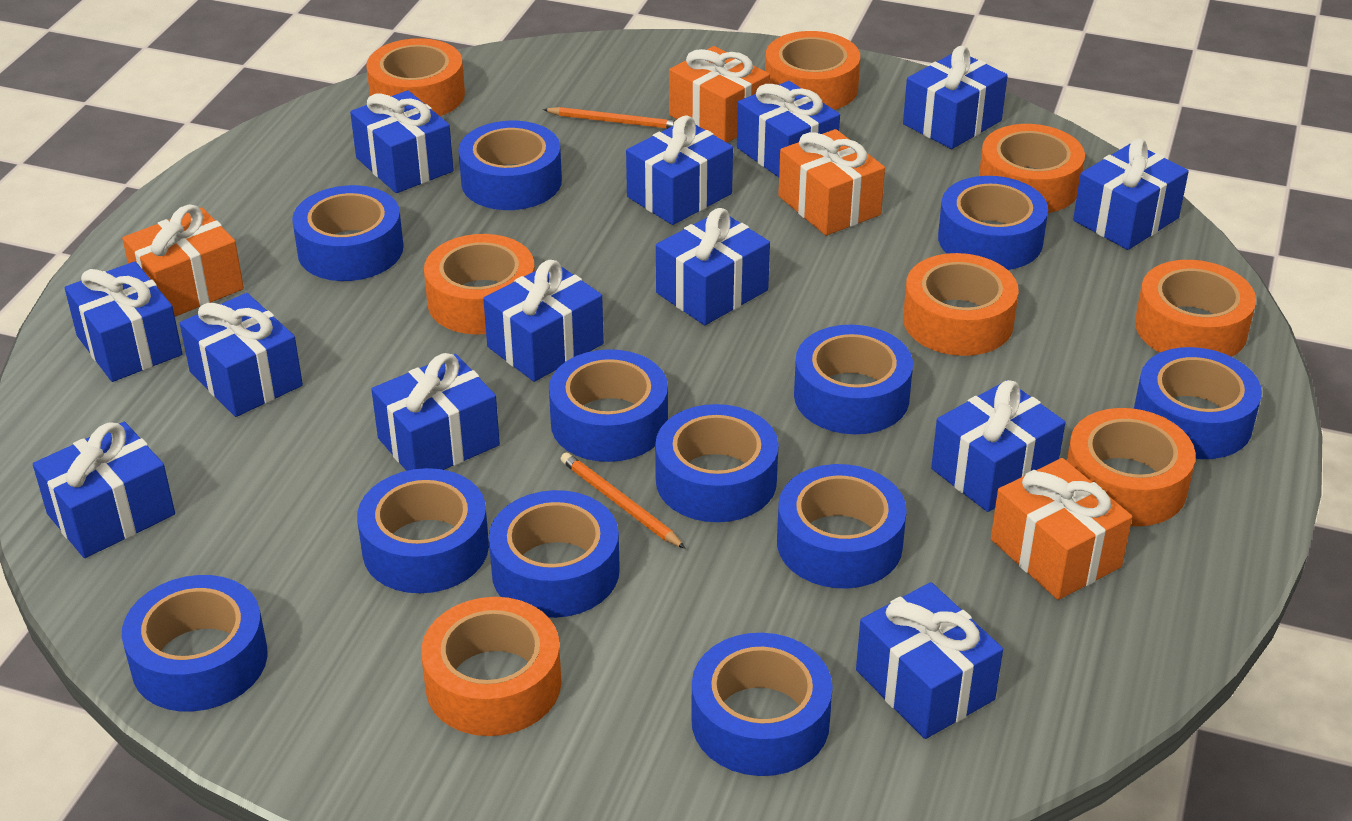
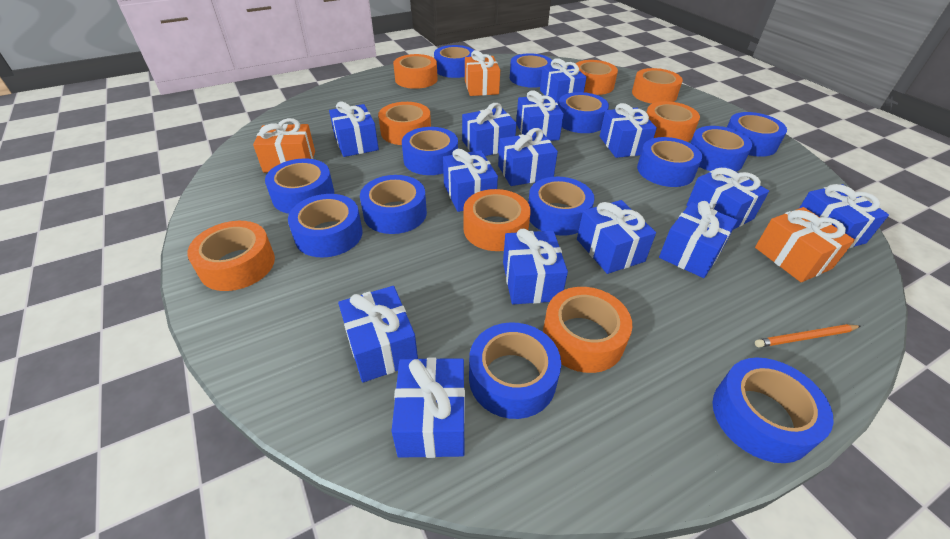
blue gift: [33,422,175,558] [65,261,183,382] [180,293,303,417] [350,90,454,193] [371,353,500,471] [483,260,604,382] [626,116,733,225] [656,208,770,325] [737,81,840,177] [856,582,1003,739] [903,46,1008,149] [931,380,1065,512] [1073,139,1189,250] = 13 -> [329,101,379,157] [338,286,418,383] [392,357,465,458] [443,149,498,212] [462,103,517,156] [498,128,558,186] [503,229,568,305] [516,90,564,141] [540,58,587,104] [577,200,656,274] [600,103,657,158] [659,201,738,278] [686,166,769,230] [799,184,889,248] = 14
blue tape: [122,575,268,712] [292,185,404,281] [357,468,489,593] [459,121,562,210] [489,490,620,618] [549,349,668,462] [655,404,779,522] [691,633,833,776] [777,464,907,588] [794,325,913,434] [938,176,1048,270] [1134,347,1262,459] = 12 -> [265,158,334,214] [288,194,362,257] [360,175,427,234] [402,127,458,175] [434,45,474,78] [469,322,561,419] [510,53,552,88] [528,177,594,236] [558,92,609,133] [637,137,702,187] [691,126,752,172] [712,357,834,463] [727,112,787,157] = 13
orange gift: [122,204,244,317] [669,46,770,143] [778,129,885,236] [991,458,1132,600] = 4 -> [253,118,315,173] [465,50,500,96] [755,207,855,282] = 3
orange pencil: [543,107,676,129] [561,453,686,549] = 2 -> [755,324,861,348] = 1

